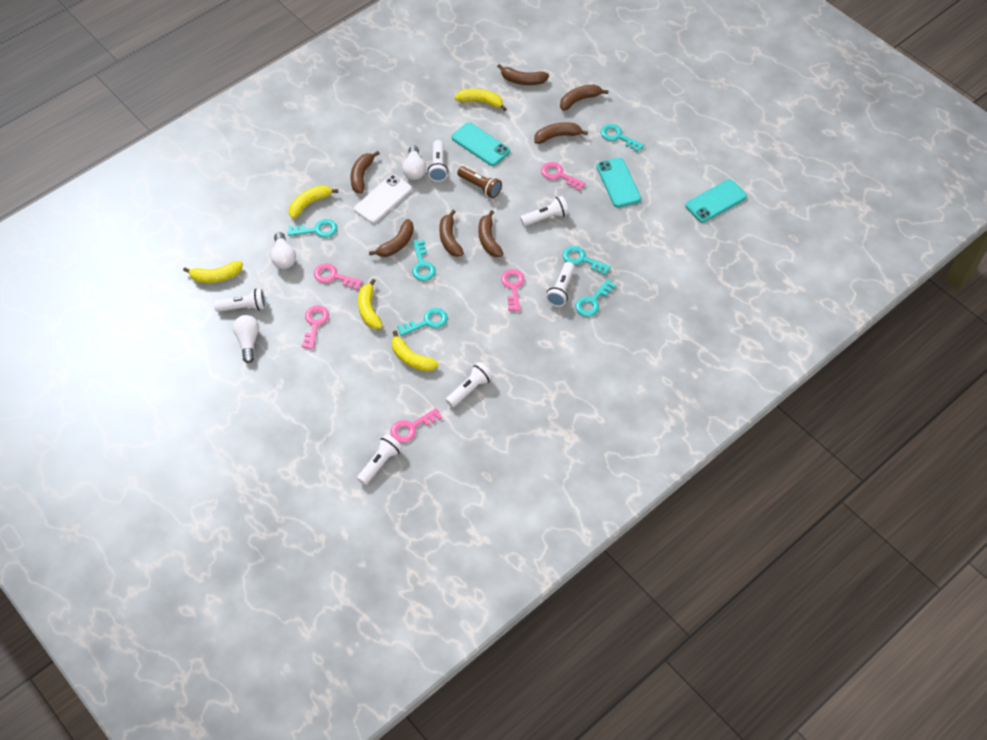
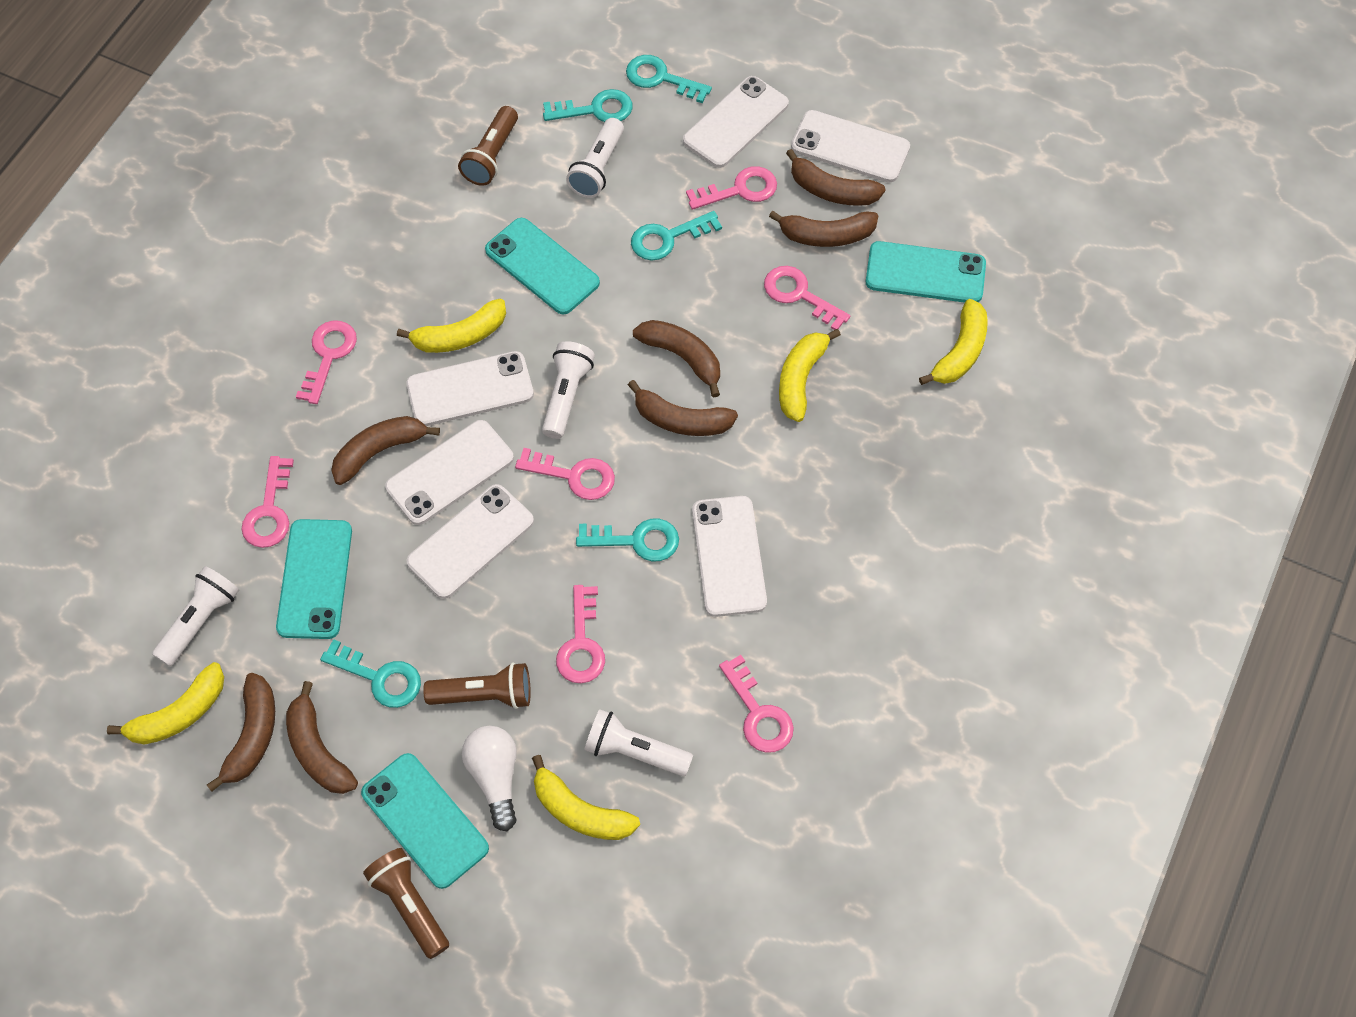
brown flashlight: [457,166,502,198] = 1 -> [363,848,449,959] [423,662,531,709] [458,106,518,186] = 3
pink key: [301,305,329,349] [314,264,363,290] [391,408,442,443] [501,269,525,311] [541,162,586,191] = 5 -> [241,456,294,548] [296,321,357,404] [515,448,615,500] [556,585,605,683] [686,166,777,210] [719,655,794,753] [764,266,850,330] = 7
turquoise key: [288,219,337,238] [397,308,448,336] [412,240,436,281] [563,246,611,275] [575,279,616,317] [601,124,644,152] = 6 -> [320,639,421,708] [543,89,633,122] [576,518,679,561] [626,55,712,103] [631,211,722,261] = 5
turquoise phone: [452,122,510,166] [596,157,641,207] [685,179,747,223] = 3 -> [276,519,352,639] [361,753,489,889] [485,218,600,315] [866,241,986,303] = 4
white flashlight: [214,289,266,312] [357,434,402,485] [428,140,448,182] [446,362,493,408] [520,196,569,226] [546,262,575,307] = 6 -> [152,566,239,666] [542,341,595,439] [566,118,624,198] [584,709,693,776] = 4
white light bulb: [233,315,259,363] [271,232,296,269] [402,145,426,180] = 3 -> [462,726,517,831] = 1
white phone: [354,175,412,223] = 1 -> [385,420,514,525] [406,351,534,426] [406,484,534,599] [683,76,789,168] [692,496,767,617] [791,110,910,183] = 6

